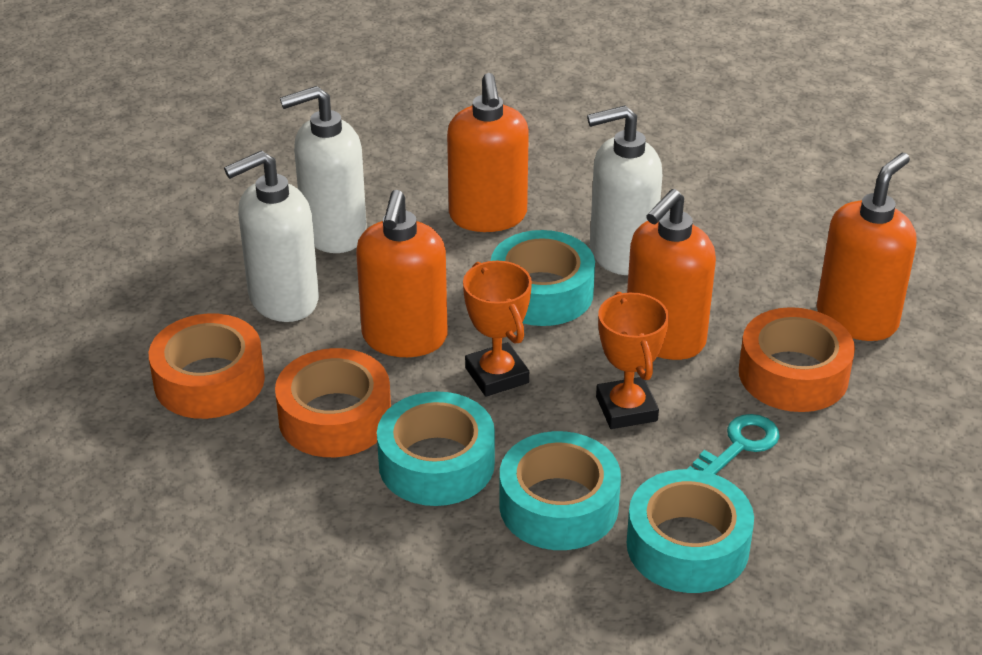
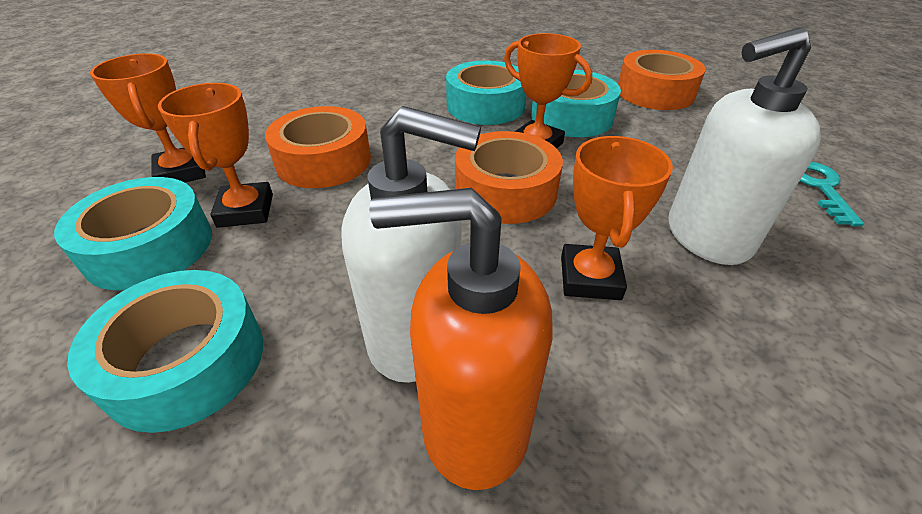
orange soap dispenser: [356,190,447,357] [447,73,529,232] [627,189,716,360] [817,153,916,341] = 4 -> [369,188,553,490] = 1
orange trophy: [463,261,532,397] [596,292,669,429] = 2 -> [90,53,206,183] [158,83,273,228] [504,33,592,148] [561,136,673,300] = 4
white soap dispenser: [224,151,319,322] [280,86,367,253] [587,105,662,275] = 3 -> [341,106,481,383] [669,27,821,265] = 2

